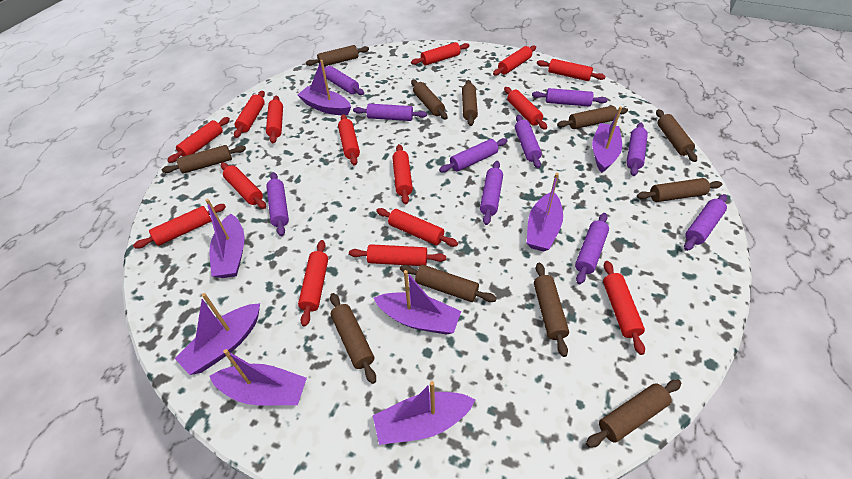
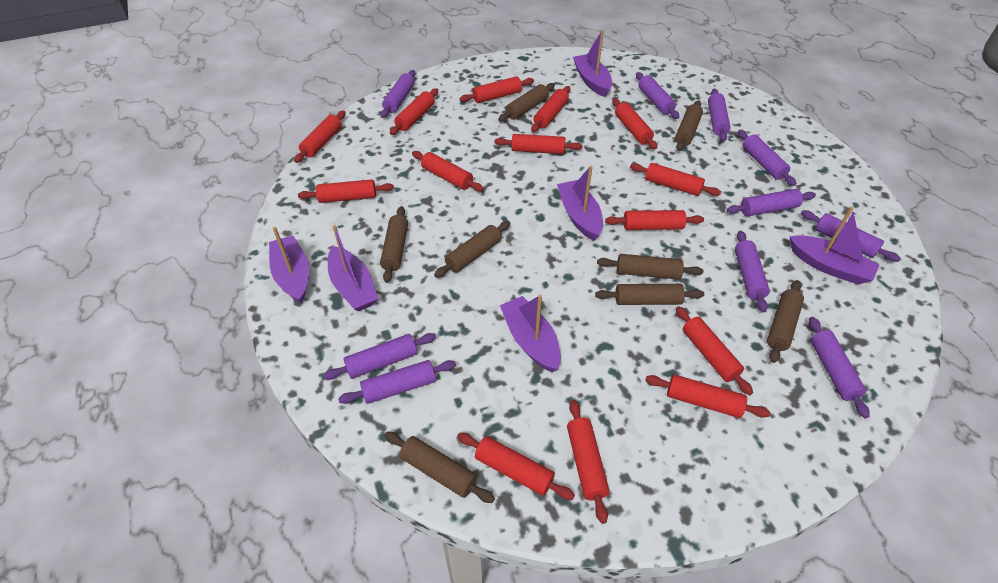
brown rolling pin: [162,145,246,174] [306,45,369,66] [330,293,376,384] [400,265,497,302] [411,80,448,120] [462,80,478,126] [534,263,569,357] [557,106,628,129] [586,380,681,448] [637,178,722,202] [656,109,697,162] = 11 -> [380,206,408,283] [385,432,495,503] [434,221,510,278] [498,83,555,122] [595,284,704,305] [597,254,703,280] [675,100,703,151] [767,280,804,363] = 8
purple boat: [175,293,260,375] [205,199,245,278] [209,349,307,405] [297,60,351,115] [373,381,475,445] [374,270,461,335] [527,173,563,252] [592,106,622,173] = 8 -> [269,227,309,304] [328,225,378,311] [500,295,561,372] [557,166,603,241] [573,30,612,97] [789,207,880,285] = 6
red rolling pin: [133,204,226,249] [167,117,230,163] [221,163,266,209] [234,91,265,138] [266,95,283,144] [298,240,328,327] [338,114,360,166] [349,244,446,266] [376,208,458,247] [392,144,413,204] [411,42,469,66] [493,45,536,76] [504,87,547,130] [537,59,606,81] [603,261,645,355] = 15 -> [294,111,346,163] [298,179,394,203] [390,88,438,135] [412,151,484,192] [457,433,575,500] [460,76,534,103] [495,134,583,154] [531,86,570,132] [567,400,610,524] [605,210,704,230] [612,99,657,150] [630,163,721,196] [645,374,770,418] [676,306,753,395] = 14

